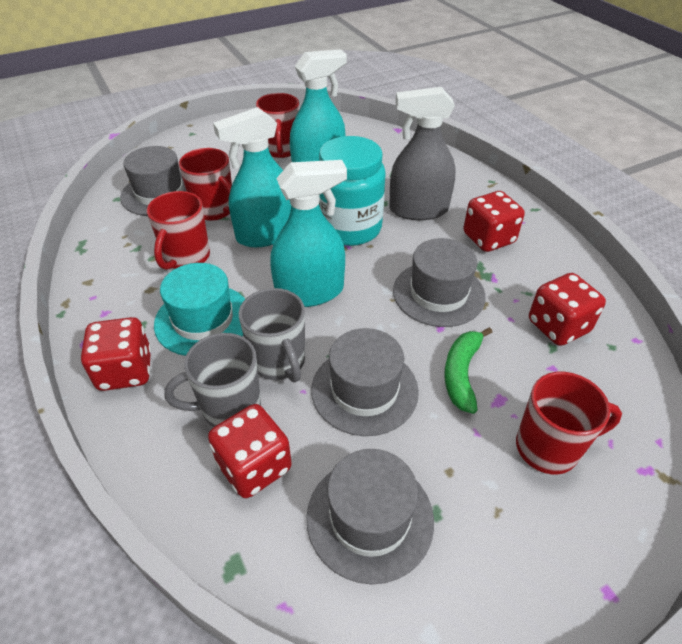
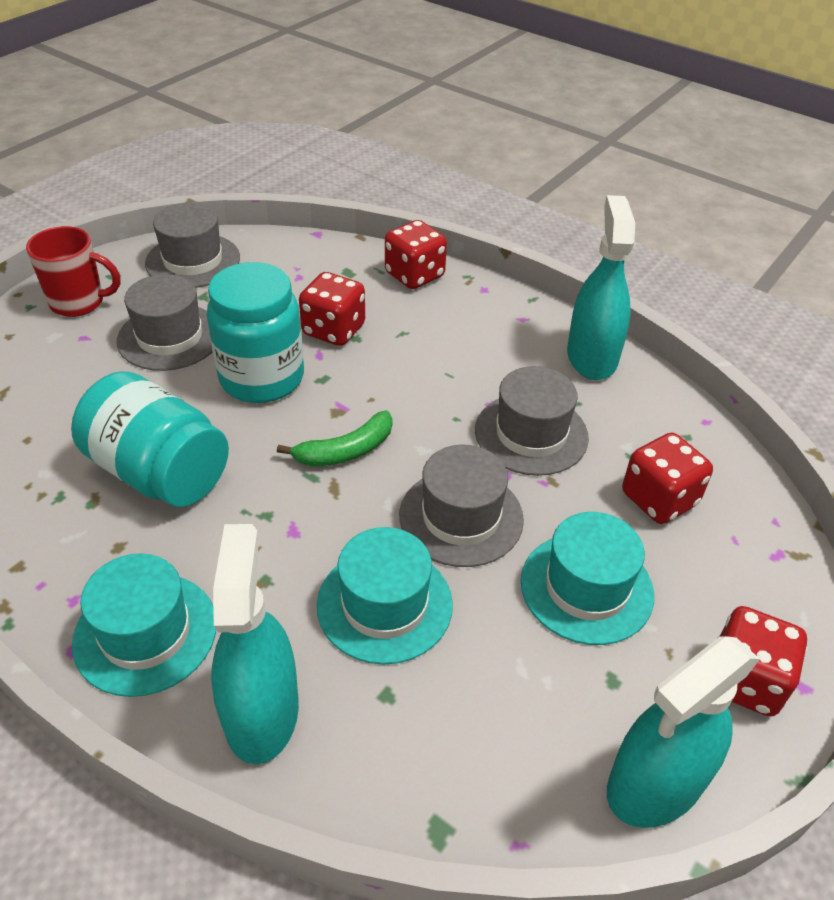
grey mug: [164,333,261,427] [239,288,305,383] = 2 -> none = 0
grey spray bottle: [389,87,456,220] = 1 -> none = 0
red mug: [147,191,210,270] [179,148,232,221] [256,93,299,158] [516,372,622,474] = 4 -> [26,226,120,317] = 1
turquoise hat: [154,263,245,356] = 1 -> [72,553,216,697] [317,527,453,664] [521,512,654,645] = 3
turquoise jar: [319,136,386,246] = 1 -> [71,371,229,507] [207,262,304,403] = 2

